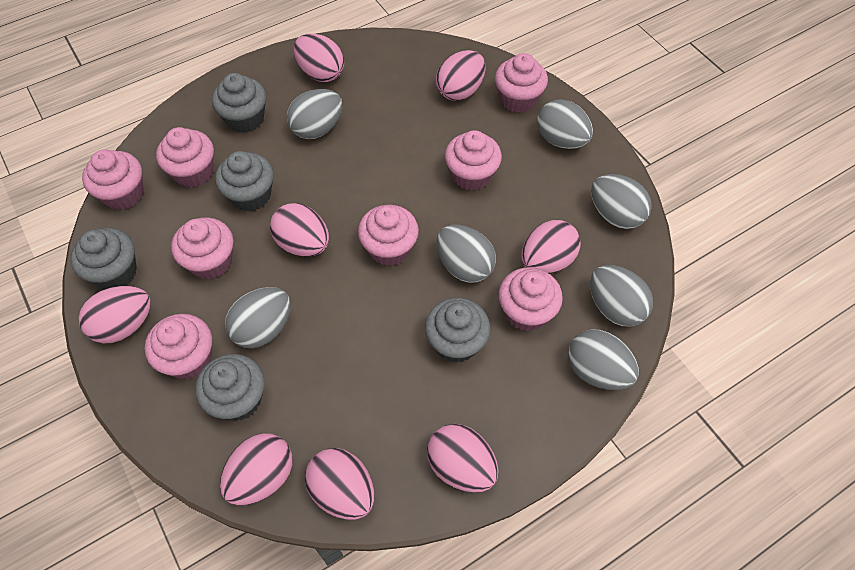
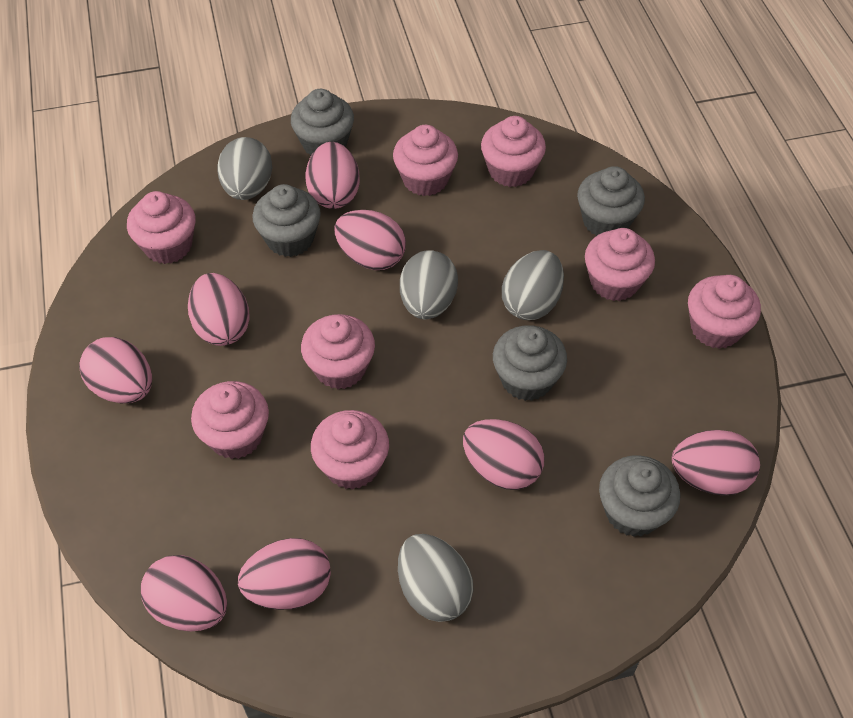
grey egg: [225,287,291,348] [287,89,343,139] [436,225,496,283] [537,99,593,149] [568,329,639,390] [590,265,653,327] [591,174,652,229] = 7 -> [217,137,272,200] [398,534,474,622] [400,250,458,319] [502,250,564,320] = 4

